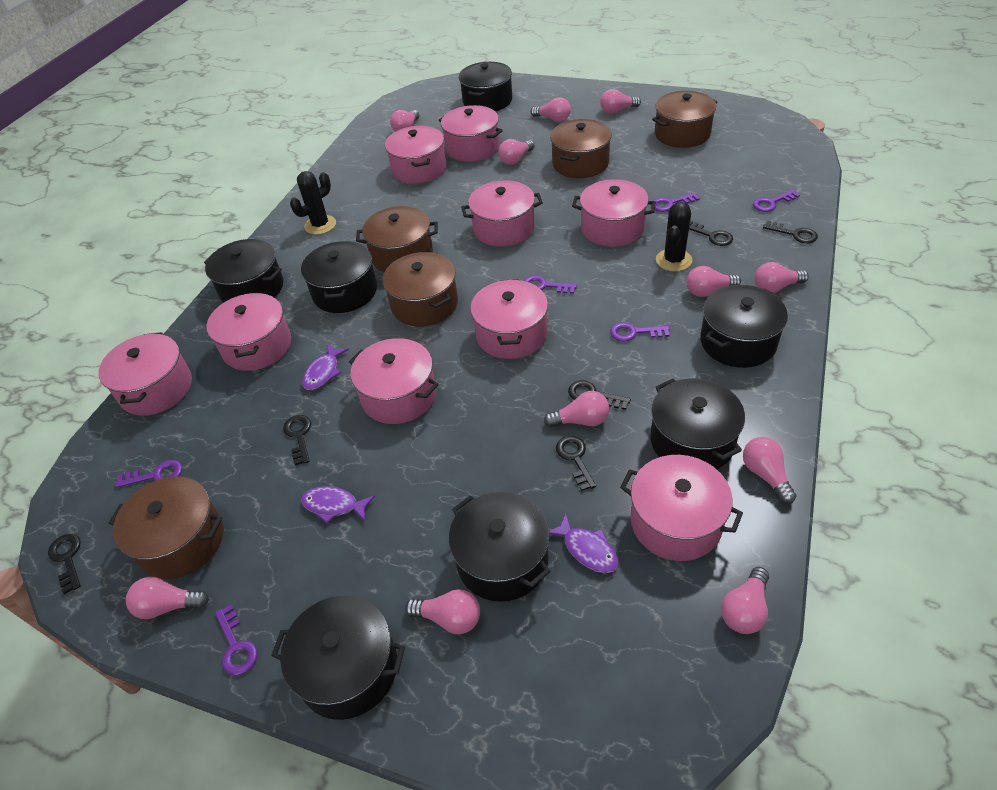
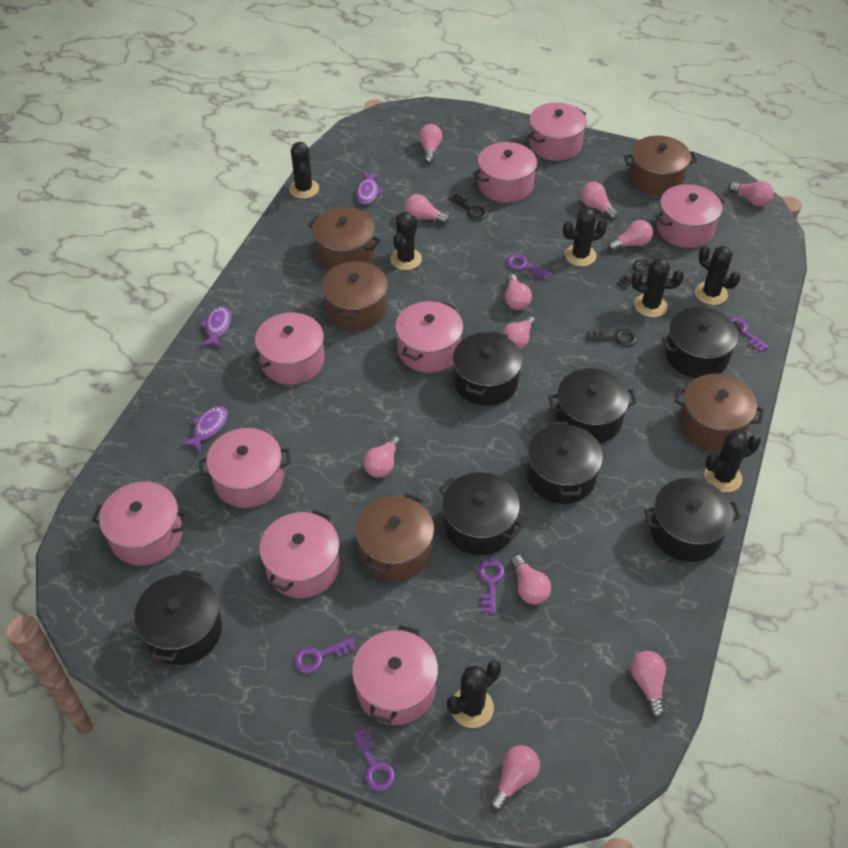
black cactus: [290,171,336,235] [656,202,692,272] = 2 -> [289,142,319,199] [390,212,422,270] [447,660,501,728] [563,208,607,266] [631,258,684,317] [695,245,740,305] [704,431,761,493] = 7
black key: [48,534,81,594] [283,415,311,466] [556,436,596,491] [568,380,631,410] [689,221,733,246] [763,221,818,243] = 6 -> [449,194,487,221] [586,329,637,347] [617,259,651,289] = 3
purple key: [115,460,182,488] [215,605,258,676] [524,275,577,294] [610,322,670,342] [651,193,700,212] [753,190,800,212] = 6 -> [294,637,356,673] [352,728,395,791] [478,559,505,614] [506,254,552,280] [730,317,769,352] = 5

